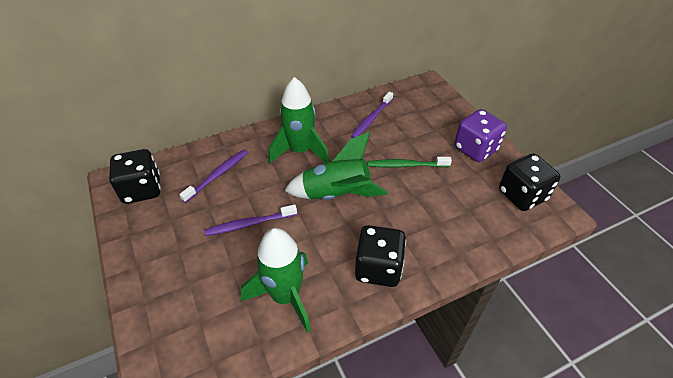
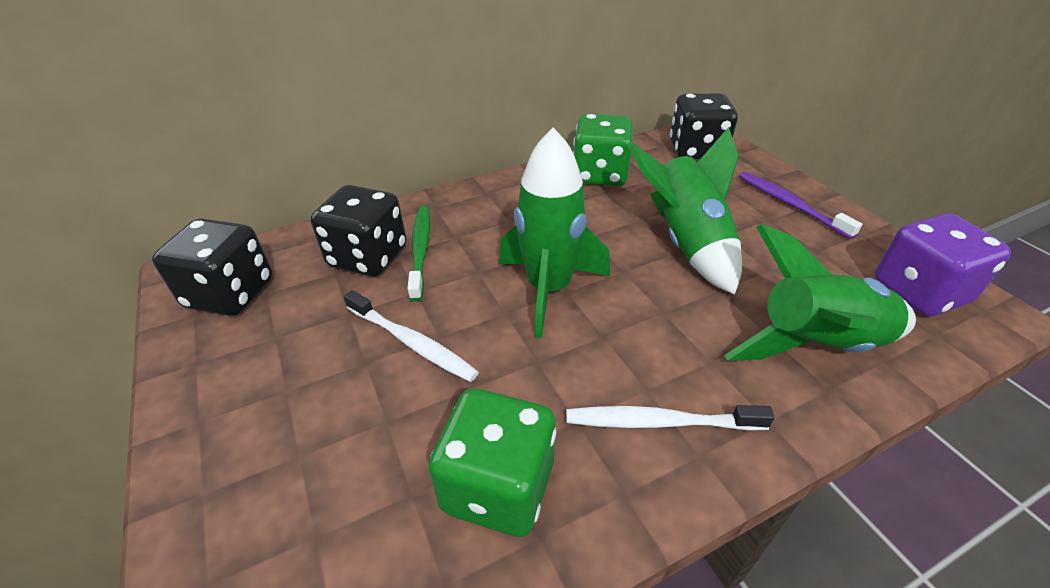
green dice: none = 0 -> [428,388,556,537] [573,114,633,186] = 2
purple toothbrush: [179,150,248,203] [205,204,297,236] [351,92,393,138] = 3 -> [739,172,862,239] = 1
white toothbrush: none = 0 -> [344,290,479,382] [566,405,774,431] = 2

